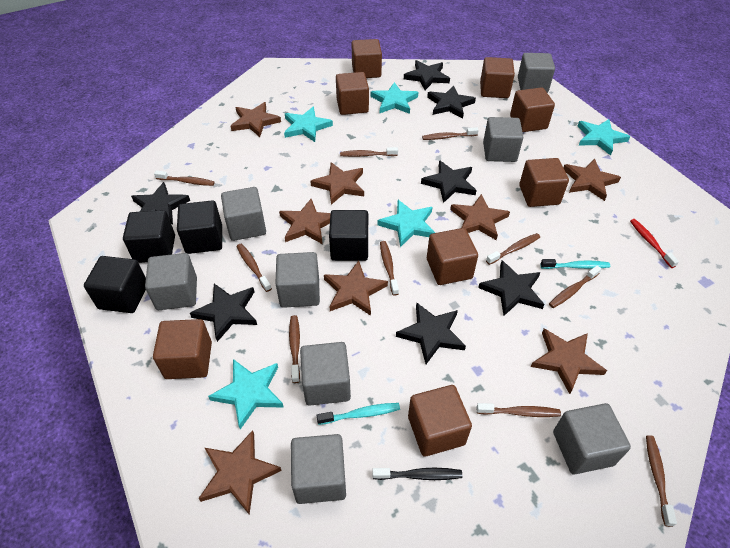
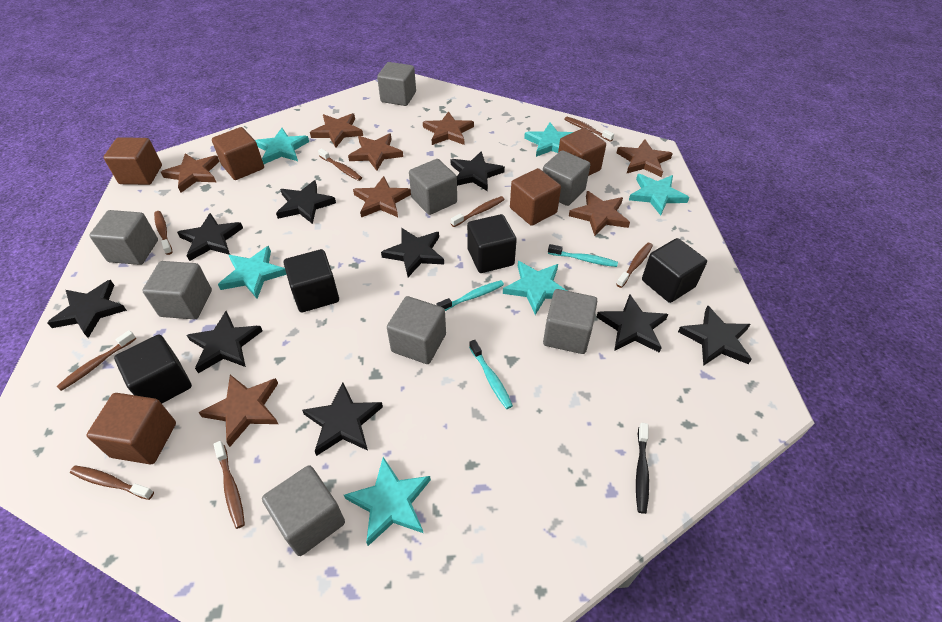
black star: [131,182,190,225] [190,284,257,342] [396,302,466,364] [404,60,450,90] [421,160,477,203] [427,85,476,119] [478,260,544,316] = 7 -> [47,280,127,338] [177,213,243,261] [186,311,263,373] [276,180,336,224] [302,382,383,456] [381,228,444,277] [451,151,505,191] [597,294,668,352] [678,306,752,366] = 9
brown cube: [153,319,212,379] [336,72,369,115] [352,39,382,78] [408,385,472,457] [427,228,478,285] [480,57,515,98] [510,87,555,132] [519,158,569,207] = 8 -> [87,393,176,465] [103,137,162,185] [212,127,264,180] [510,168,561,226] [558,128,606,176] = 5
brown toothbrush: [154,171,215,186] [236,244,272,292] [289,315,300,383] [340,147,398,157] [380,241,399,296] [422,127,479,140] [476,403,561,417] [486,233,540,265] [549,266,601,308] [646,435,677,527] = 10 -> [57,330,136,391] [70,466,154,500] [154,211,172,255] [213,441,245,529] [318,149,362,181] [451,196,505,227] [564,117,614,142] [616,243,653,288] = 8
red toothbrush: [630,219,679,268] = 1 -> none = 0
turquoise star: [208,359,284,429] [284,107,333,142] [371,82,418,114] [377,200,435,247] [578,119,631,156] = 5 -> [218,246,287,299] [255,128,309,164] [344,457,431,546] [503,261,567,315] [524,122,573,157] [629,174,690,215] = 6
turquoise toothbrush: [316,403,400,425] [540,259,610,269] = 2 -> [436,280,504,311] [469,340,513,409] [548,244,618,267] = 3

